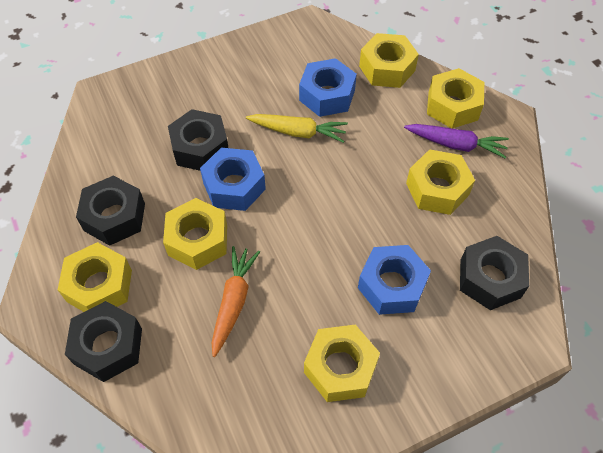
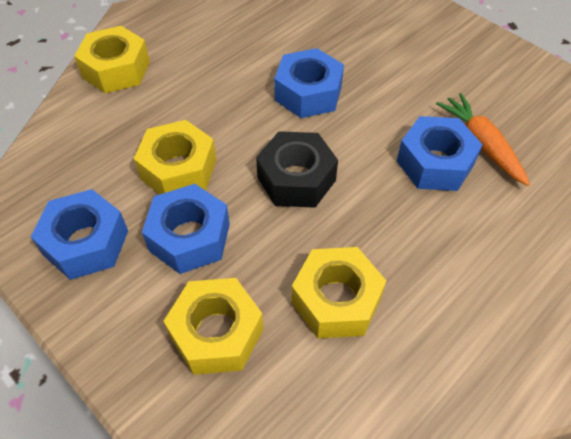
black nut: [65,301,142,382] [76,176,145,246] [168,109,228,171] [460,236,529,310] = 4 -> [256,131,338,208] = 1
blue nut: [200,148,266,211] [299,58,357,117] [358,245,431,315] = 3 -> [31,189,128,280] [142,184,230,274] [274,48,344,118] [397,116,483,191] = 4
purple carrot: [404,124,509,158] = 1 -> none = 0
yellow carrot: [246,114,348,143] = 1 -> none = 0
yellow nut: [58,242,132,312] [163,198,227,270] [304,325,380,402] [359,33,419,88] [406,149,475,215] [427,68,484,129] = 6 -> [74,26,150,94] [134,120,216,194] [163,278,264,375] [291,247,386,338] = 4

